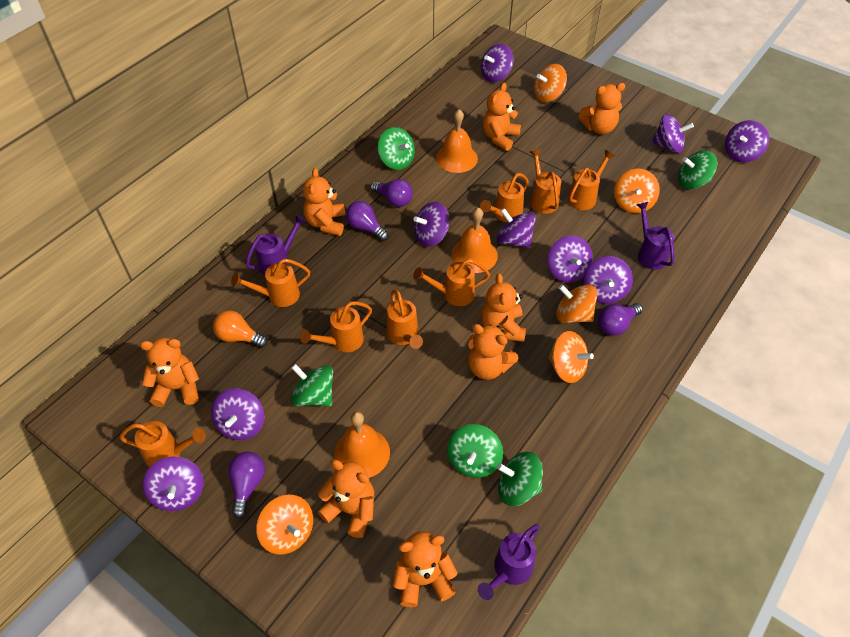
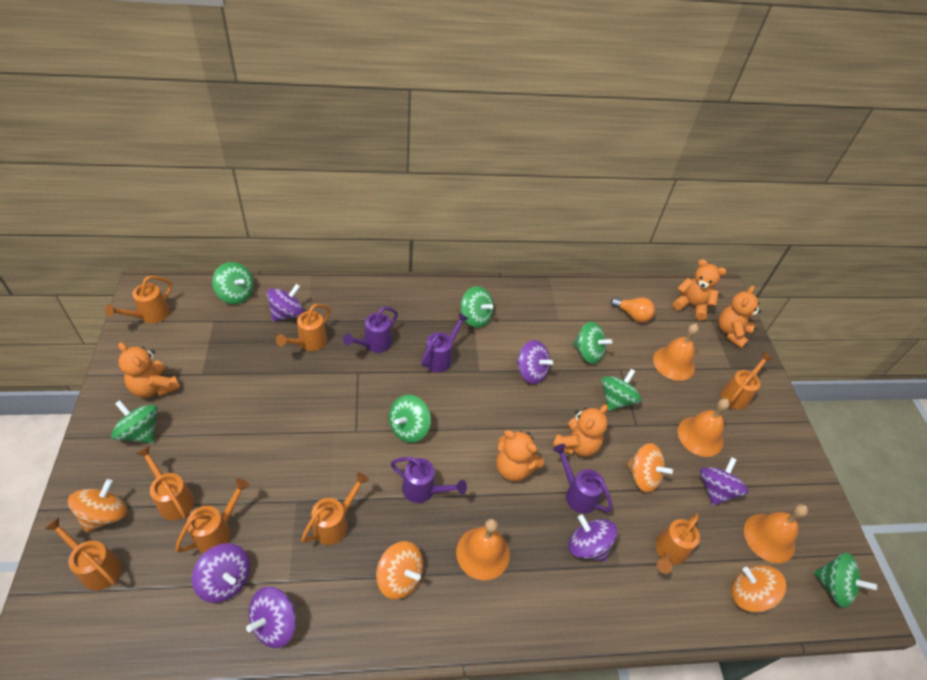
green spinning top: [291,364,333,406] [378,127,415,170] [447,424,503,478] [497,452,543,506] [678,150,717,189] = 5 -> [111,400,158,443] [212,262,254,304] [389,395,431,443] [461,286,494,328] [573,322,612,364] [601,369,642,411] [814,552,877,608] = 7
orange bell: [334,411,390,478] [436,109,478,173] [451,208,498,273] = 3 -> [456,518,510,580] [653,324,699,381] [678,398,730,457] [744,504,808,563] = 4
orange spinning top: [256,495,313,555] [534,64,567,102] [548,331,594,383] [556,284,598,323] [614,169,660,213] = 5 -> [68,479,127,532] [376,541,423,600] [626,443,673,493] [731,565,786,613] = 4
orange teddy bear: [140,338,199,407] [303,168,346,236] [318,460,374,538] [393,532,458,607] [468,324,518,380] [481,273,526,342] [483,83,521,151] [578,83,625,134] = 8 -> [118,342,180,398] [496,430,544,482] [553,404,608,457] [672,259,726,320] [718,285,761,349] = 5
purple light bulb: [228,452,265,518] [346,201,389,241] [370,179,413,207] [598,303,643,335] = 4 -> none = 0
purple spinning top: [143,456,204,511] [211,389,264,440] [413,202,449,247] [481,44,513,82] [497,208,536,248] [547,235,592,283] [584,256,633,304] [652,114,694,153] [725,120,769,163] = 9 -> [192,543,250,603] [246,587,296,648] [267,284,304,321] [517,340,553,384] [568,514,618,562] [700,457,749,506] = 6
purple watering can: [245,214,306,275] [478,524,540,600] [637,202,674,270] = 3 -> [343,307,398,353] [391,457,467,503] [421,313,469,373] [553,444,613,514] = 4

